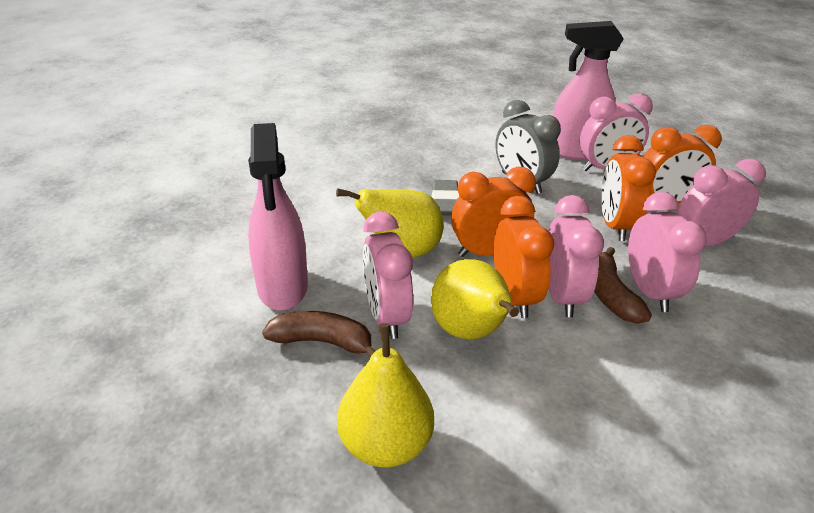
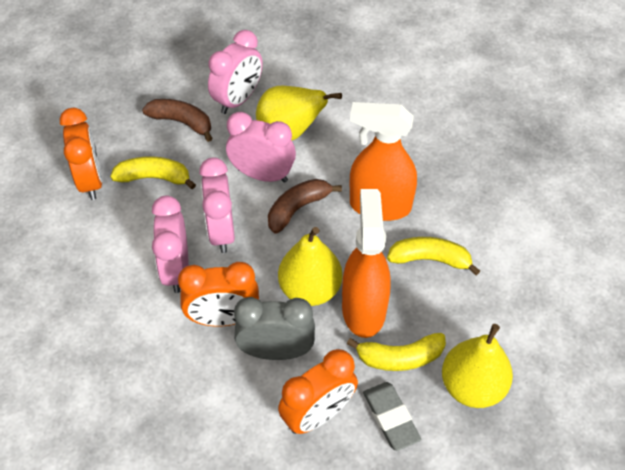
orange clock: [451,167,536,257] [494,196,554,318] [601,135,656,241] [643,125,722,204] = 4 -> [60,108,103,200] [178,262,259,327] [278,349,358,434] = 3
orange spray bottle: none = 0 -> [342,189,391,338] [350,102,417,221] = 2
pink clock: [363,212,413,339] [549,195,604,317] [579,93,653,171] [628,192,707,312] [677,159,766,246] = 5 -> [152,195,189,293] [199,157,235,253] [208,30,263,114] [226,112,296,183] = 4
pink spray bottle: [248,123,308,311] [553,21,624,160] = 2 -> none = 0
yellow banana: none = 0 -> [110,156,196,189] [347,333,446,371] [387,237,480,275] = 3

